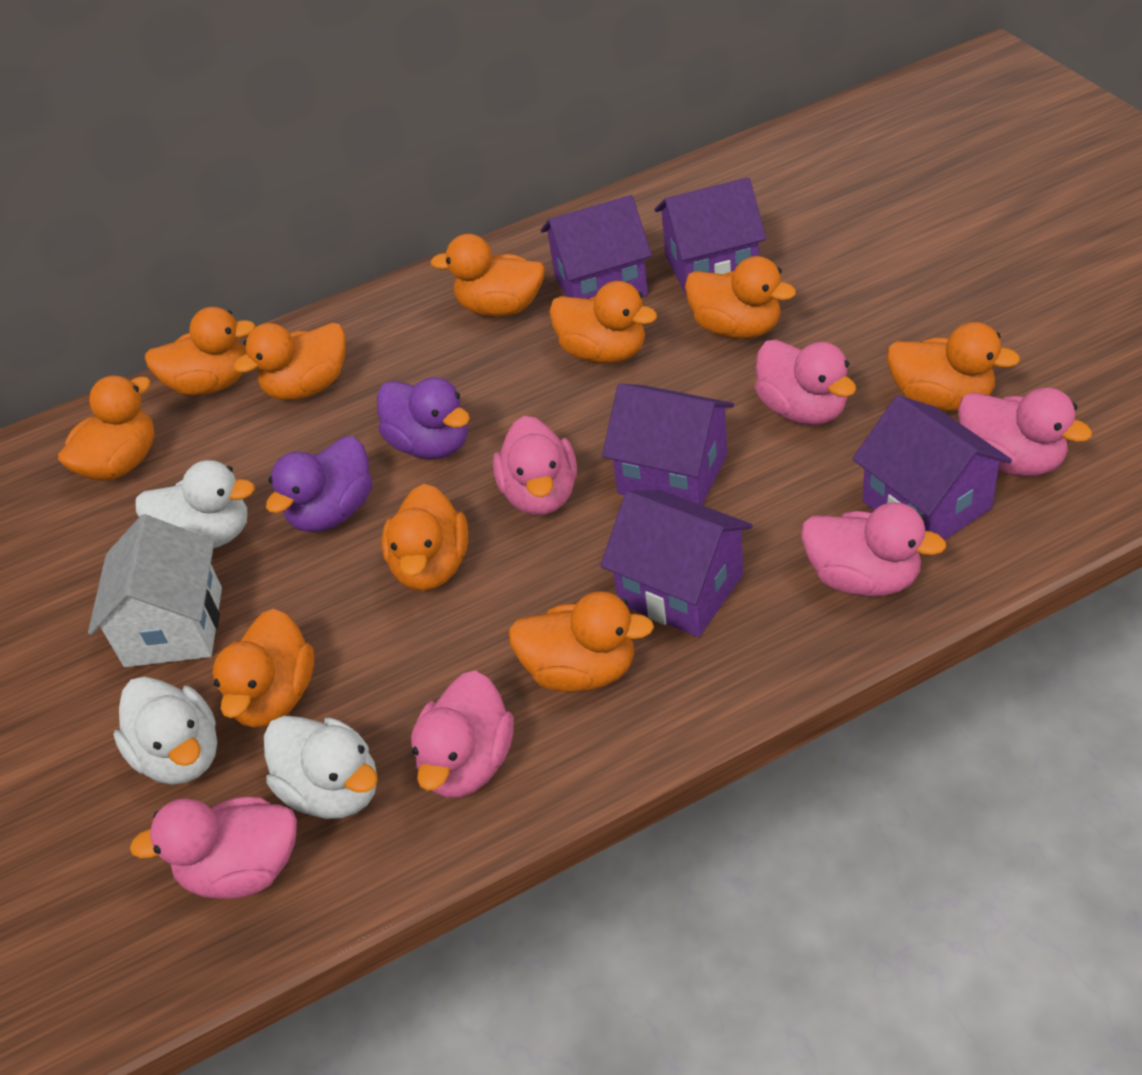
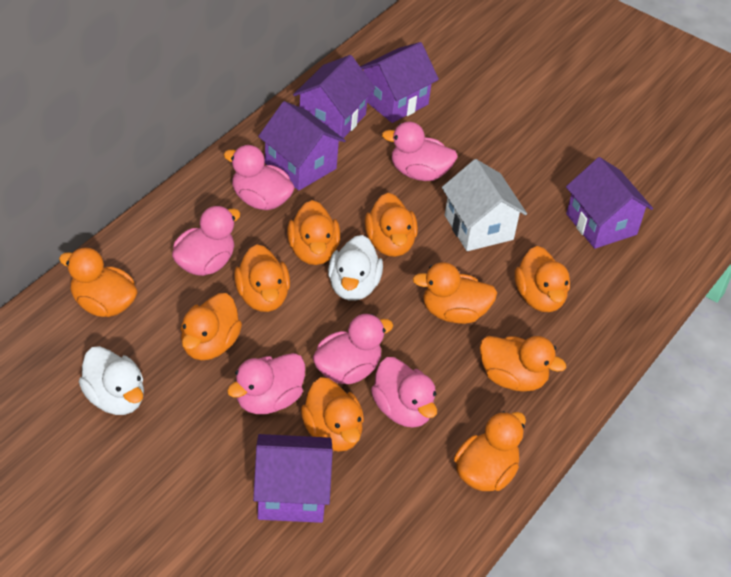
purple duck: [266,436,372,532] [377,377,470,459] = 2 -> none = 0
white duck: [113,677,218,785] [135,460,255,549] [264,716,378,819] = 3 -> [79,346,144,415] [328,235,383,301] = 2

